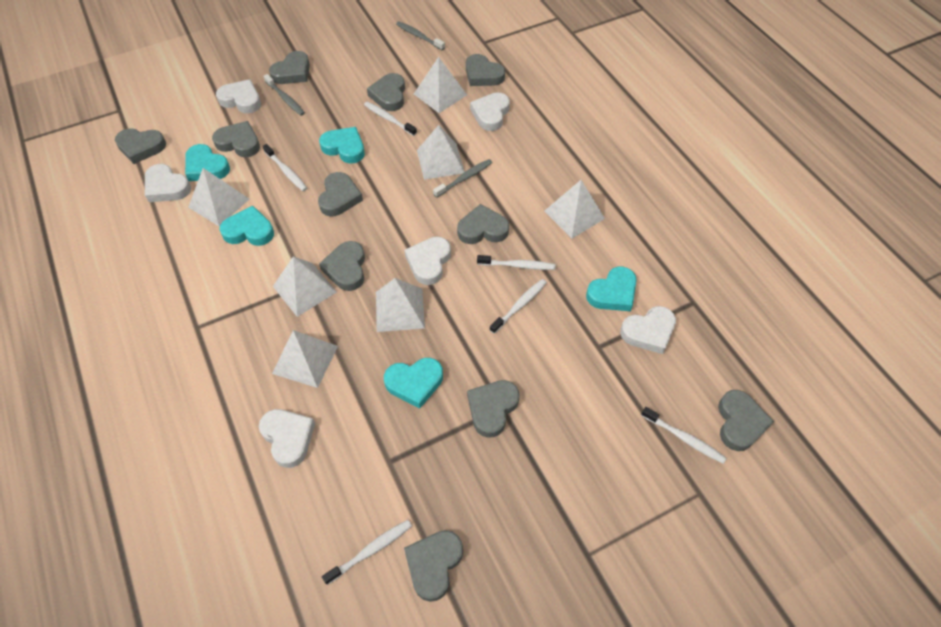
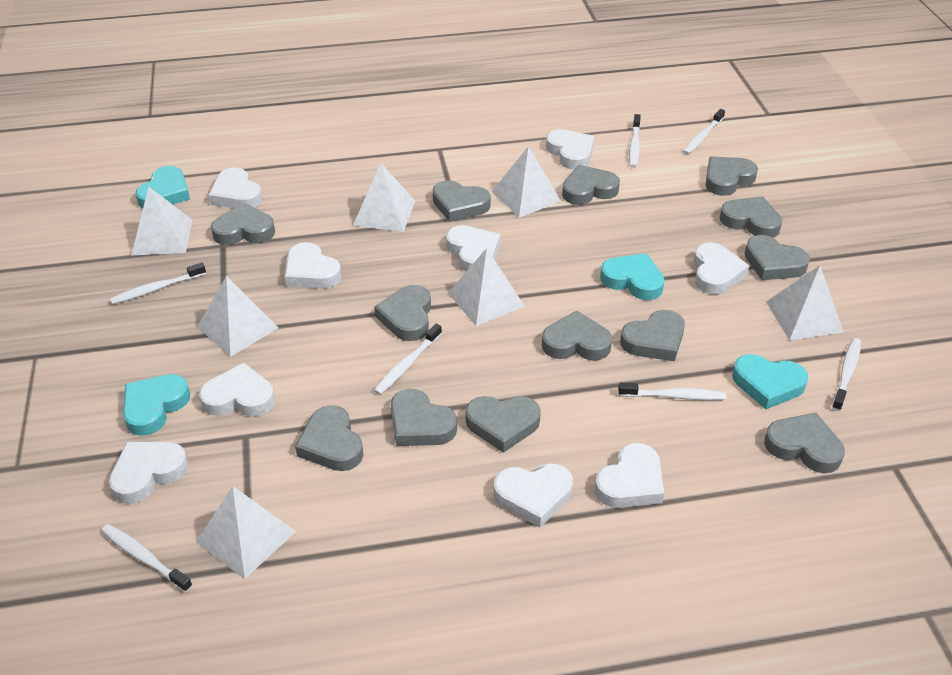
grey heart: [115,128,166,164] [212,121,260,157] [269,51,310,84] [318,172,363,217] [319,241,365,291] [367,73,405,111] [404,530,463,602] [457,204,509,244] [466,54,505,86] [467,380,520,438] [718,390,774,451] = 11 -> [211,203,275,245] [295,405,364,471] [374,285,431,341] [391,389,457,446] [432,180,491,222] [466,396,541,453] [542,311,612,361] [562,165,620,205] [620,310,685,361] [706,156,758,196] [720,196,782,238] [744,235,810,280] [764,413,845,473] = 13
grey toothbrush: [264,74,305,116] [396,21,445,50] [433,159,492,198] = 3 -> none = 0
turquoise heart: [185,144,230,181] [220,206,274,246] [319,127,365,164] [384,358,443,408] [586,267,637,311] = 5 -> [123,374,190,436] [136,166,190,208] [600,253,665,300] [732,354,808,409] = 4
white heart: [145,164,191,202] [216,79,261,114] [259,409,315,468] [405,237,451,285] [470,92,510,131] [620,306,676,354] = 6 -> [109,442,188,504] [199,363,275,417] [208,167,263,208] [285,242,341,289] [446,225,501,271] [494,463,573,527] [546,129,595,170] [595,443,664,508] [693,242,750,295] = 9
white toothbrush: [263,144,307,191] [322,520,412,585] [364,102,417,136] [477,255,556,270] [490,279,547,334] [641,407,727,464] = 6 -> [101,524,193,592] [110,263,206,305] [374,324,442,395] [618,383,726,400] [629,114,641,168] [683,109,725,155] [832,338,861,411] = 7

